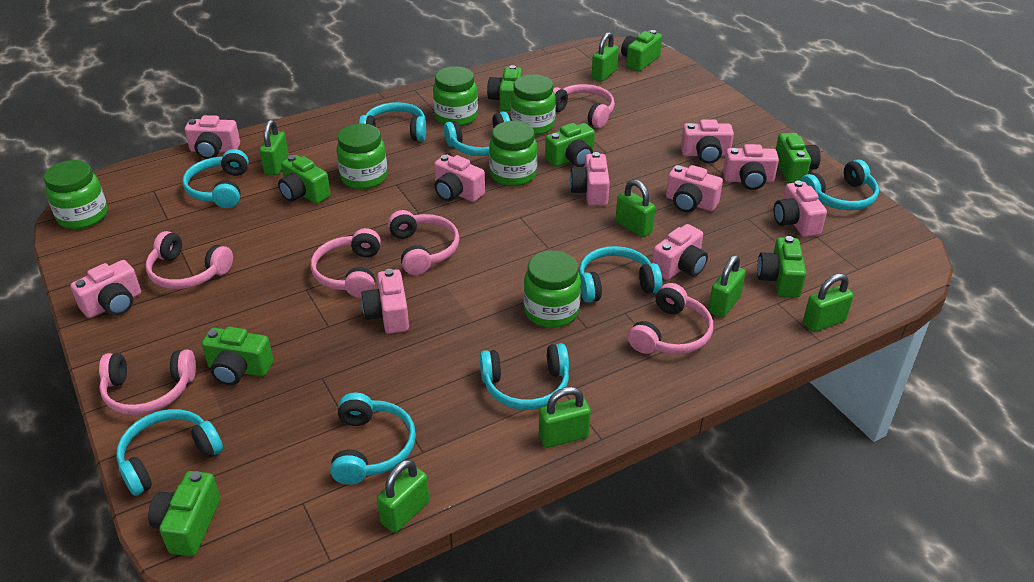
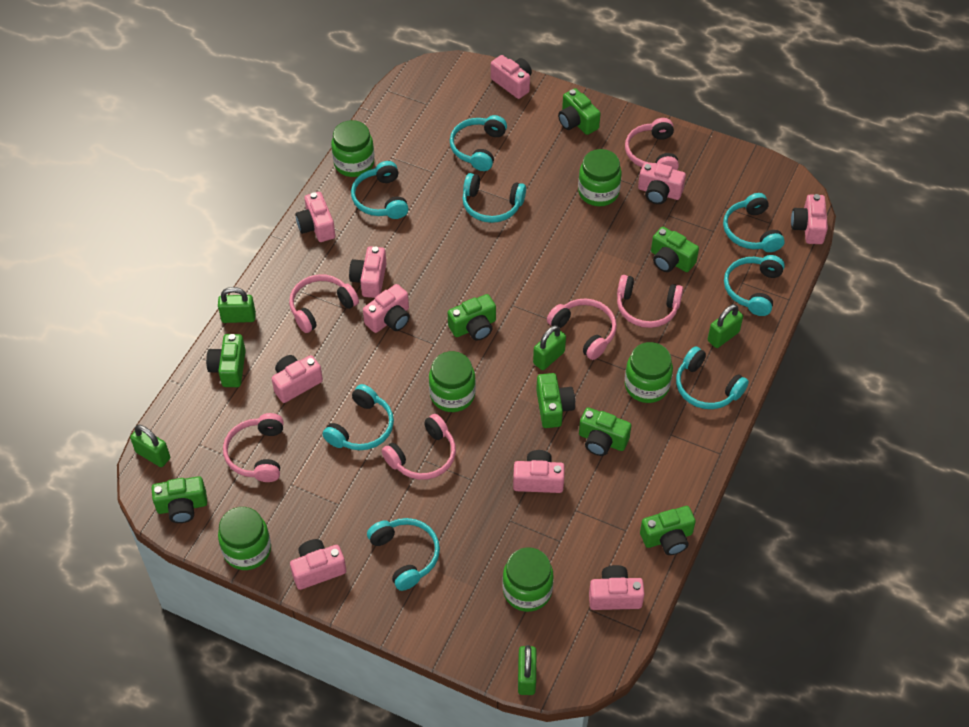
green padlock: [260,120,289,176] [377,459,429,533] [539,387,591,448] [592,32,619,82] [616,179,655,237] [708,255,746,318] [803,273,854,332] = 7 -> [130,425,170,467] [218,287,256,323] [518,645,536,695] [533,325,566,370] [708,304,743,348] = 5

